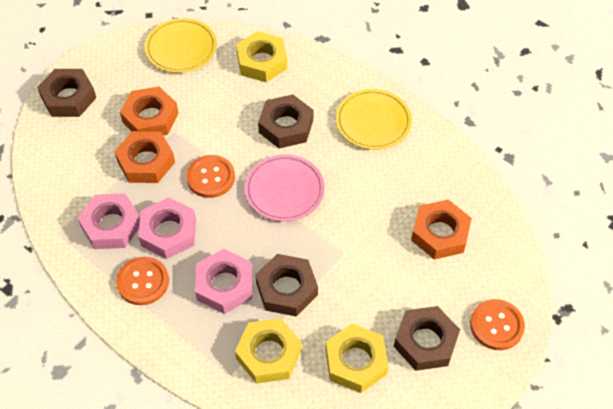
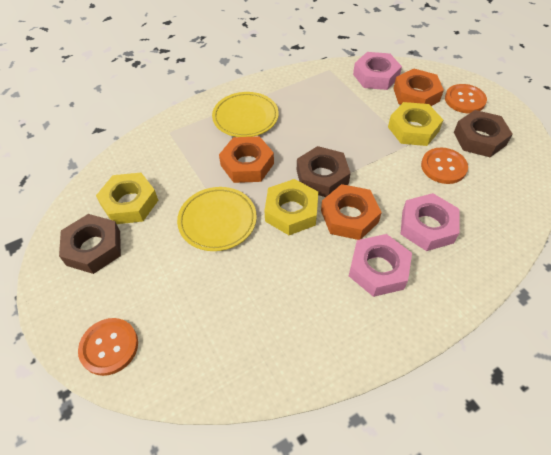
brown nut: [37,69,96,117] [255,254,318,317] [258,94,313,148] [394,306,460,371] = 4 -> [59,214,121,274] [297,146,351,197] [454,110,513,157] = 3
pink plate: [245,154,325,222] = 1 -> none = 0

